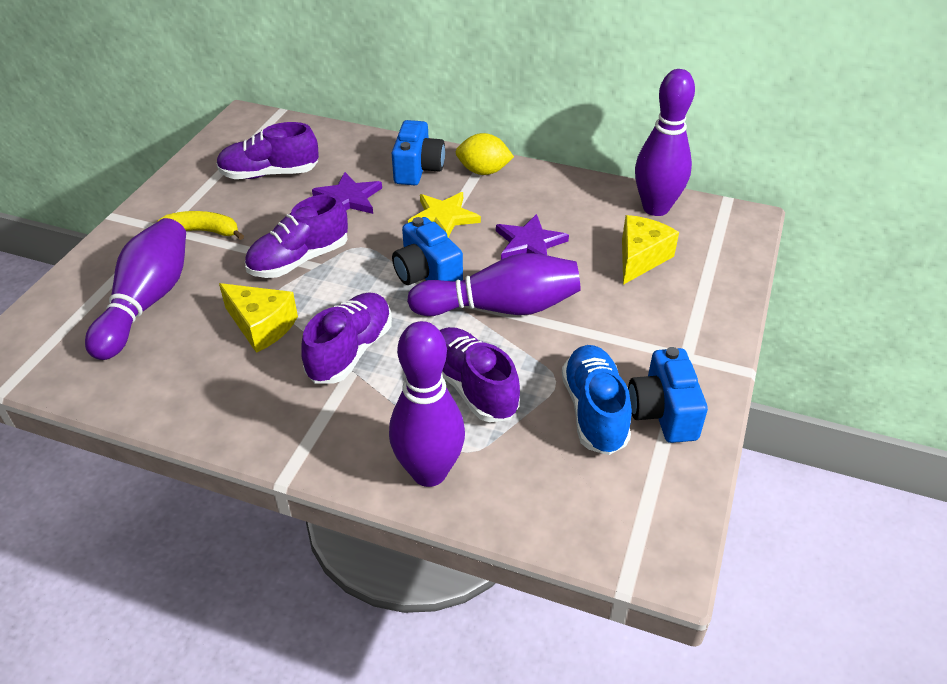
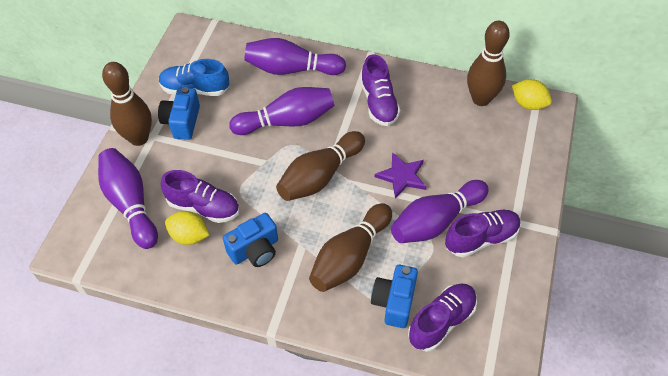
brown bowling pin: none = 0 -> [102,62,152,146] [276,131,365,201] [309,203,392,292] [467,21,510,106] = 4
purple star: [312,172,382,214] [496,214,569,260] = 2 -> [375,152,426,199] = 1
yellow banana: [157,211,244,240] = 1 -> none = 0
yellow cheese: [219,283,298,353] [622,215,679,285] = 2 -> none = 0
yellow lemon: [456,133,514,175] = 1 -> [165,211,209,245] [512,79,552,110] = 2
yellow star: [408,192,481,237] = 1 -> none = 0

